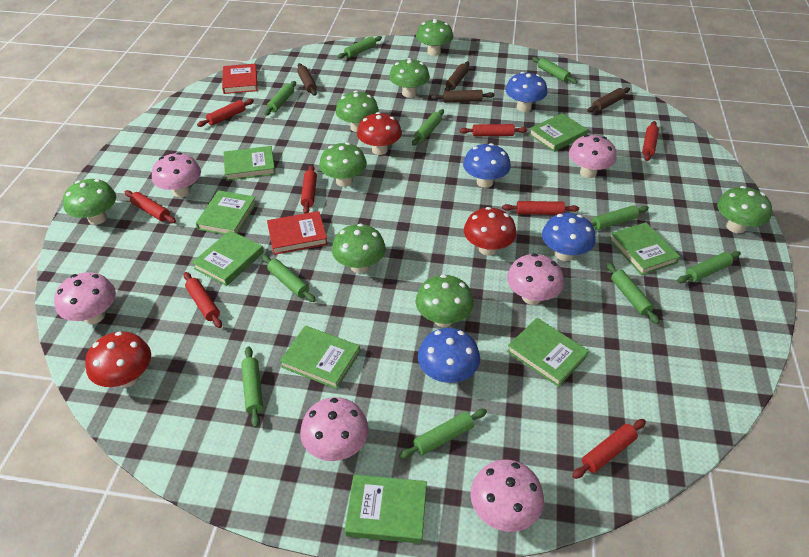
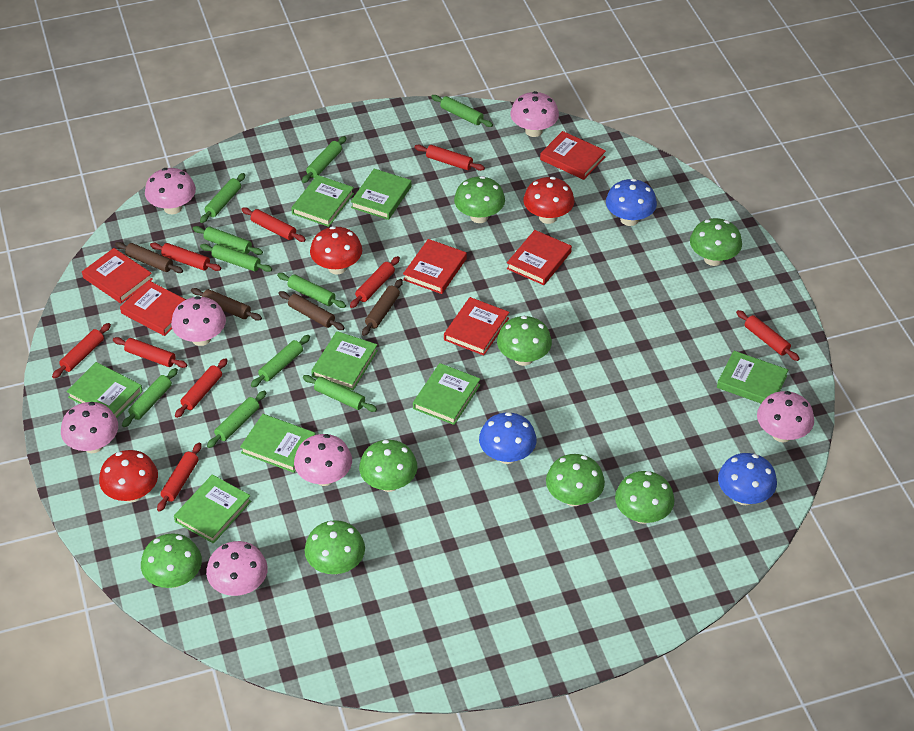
blue mushroom: [418,328,480,383] [463,143,511,188] [505,72,547,112] [542,213,596,261] = 4 -> [479,412,537,464] [606,179,657,226] [718,453,777,505] = 3
pink mushroom: [54,272,116,324] [152,152,201,198] [300,397,369,461] [470,459,544,532] [507,253,564,305] [569,135,616,178] = 6 -> [61,402,118,453] [145,168,196,214] [171,296,226,346] [206,541,268,596] [294,434,352,486] [510,91,559,137] [757,391,814,442] = 7
red book: [222,64,257,94] [267,211,328,255] = 2 -> [82,248,153,303] [120,280,186,336] [403,239,467,294] [444,297,509,356] [507,230,572,285] [540,131,606,180] = 6
red rolling pin: [125,190,176,223] [183,272,222,328] [197,99,254,127] [301,165,317,213] [460,124,527,136] [502,201,579,215] [572,419,646,479] [642,121,659,161] = 8 -> [52,323,111,379] [113,337,187,368] [150,243,221,271] [157,442,202,512] [175,358,228,418] [241,207,306,242] [350,256,400,308] [414,145,485,171] [736,310,800,361] = 9

